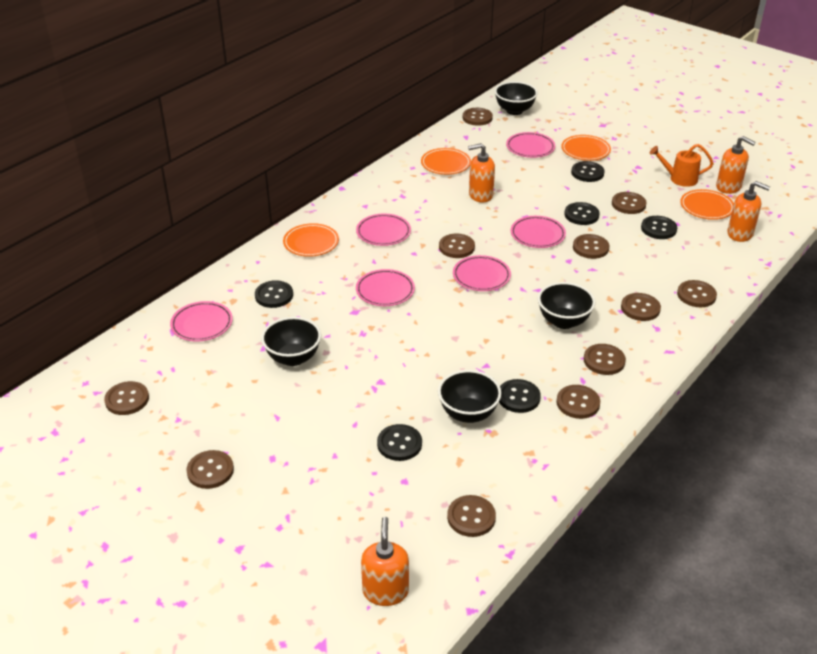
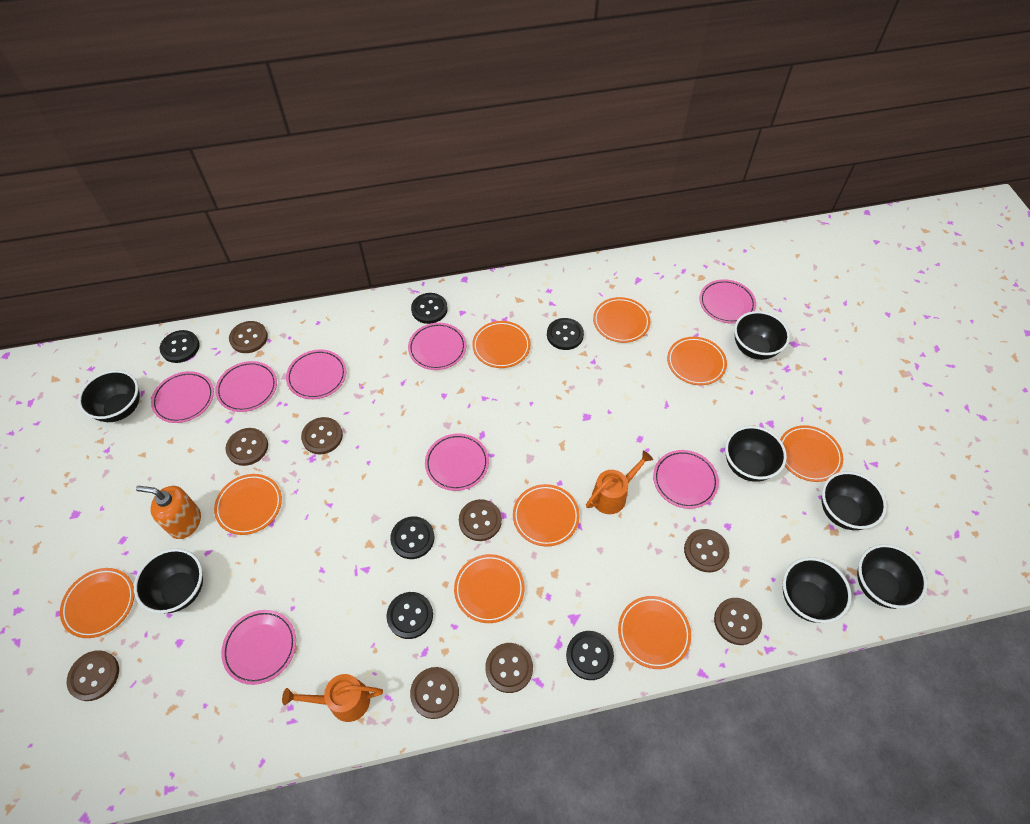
black bowl: [261,317,321,366] [438,370,501,423] [495,81,538,115] [538,282,595,329] = 4 -> [78,370,140,422] [134,548,203,613] [725,426,787,482] [734,311,790,360] [783,557,852,623] [821,471,887,530] [857,544,927,609] = 7
brown button: [104,381,149,415] [186,450,234,489] [439,234,475,258] [447,495,496,537] [463,108,493,126] [556,385,600,419] [573,234,609,259] [584,344,626,375] [612,192,647,214] [621,293,661,321] [677,280,717,307] = 11 -> [67,650,119,701] [225,428,268,466] [229,321,268,353] [301,417,343,454] [410,667,459,719] [459,499,502,541] [485,643,533,693] [684,529,729,572] [714,598,762,645] = 9
orange plate: [283,223,339,257] [421,148,471,175] [561,135,611,161] [680,189,734,220] = 4 -> [60,568,134,638] [214,474,282,535] [454,554,525,623] [472,321,531,368] [513,484,580,547] [593,297,650,343] [618,596,691,669] [667,337,727,385] [780,425,843,482] = 9
orange soap dispenser: [361,517,409,606] [468,143,495,203] [716,136,756,194] [727,181,770,242] = 4 -> [136,486,201,539] = 1
orange watering can: [650,144,714,187] = 1 -> [282,674,383,722] [586,451,653,514] = 2
pink plate: [170,301,233,341] [356,214,411,246] [356,269,415,306] [453,255,511,291] [506,132,555,158] [511,216,566,248] = 6 -> [151,371,214,423] [215,361,277,412] [221,610,296,685] [286,350,346,399] [408,323,466,370] [425,434,489,491] [653,450,719,509] [700,279,756,323] = 8

